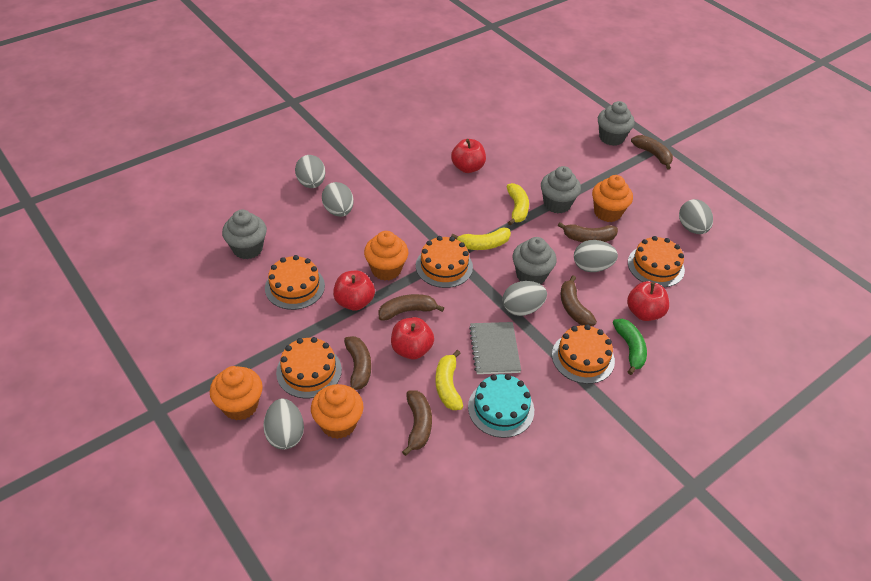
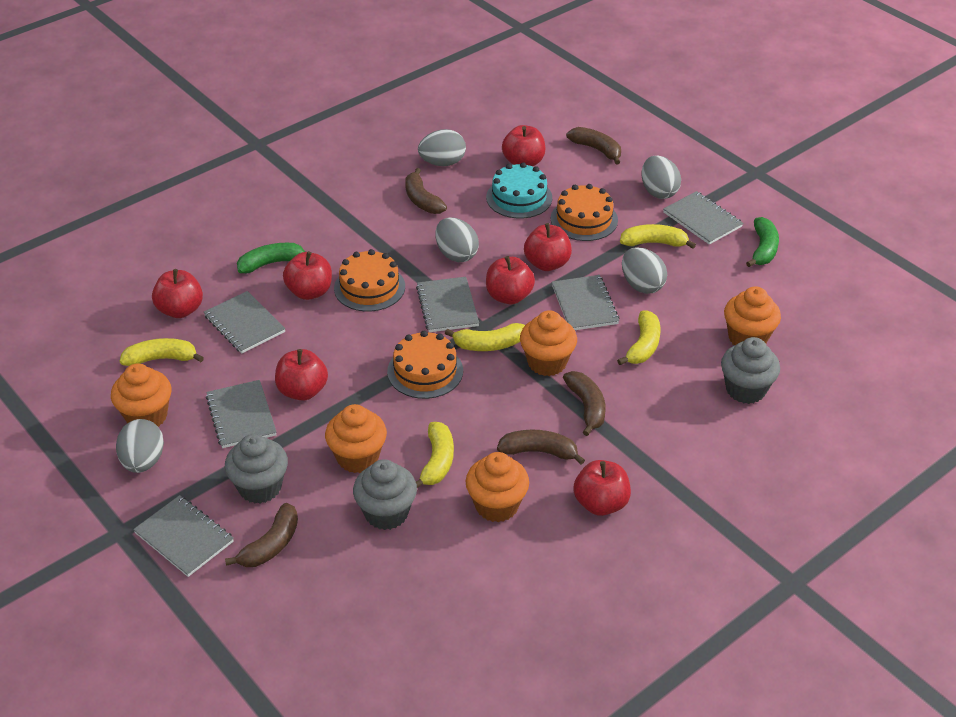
brown banana: [344,336,371,390] [379,294,444,320] [402,390,432,456] [558,222,618,242] [560,275,597,326] [631,135,673,169] = 6 -> [225,503,298,567] [405,168,447,214] [497,430,585,465] [563,371,606,436] [566,127,621,165] = 5
green banana: [613,319,647,375] = 1 -> [237,243,305,273] [746,217,779,267] = 2
grey cupcake: [222,210,267,259] [512,237,557,284] [541,166,581,213] [598,101,635,146] = 4 -> [225,434,288,504] [353,459,417,530] [721,337,780,404] = 3
grey egg: [263,399,304,449] [295,155,325,188] [322,182,354,217] [502,281,547,316] [574,240,618,272] [679,199,713,234] = 6 -> [116,419,164,473] [418,129,466,166] [435,217,479,262] [622,247,667,294] [642,156,681,199] = 5
grey notebook: [469,322,521,374] = 1 -> [133,495,234,577] [204,291,285,354] [206,380,277,448] [416,277,479,332] [552,275,619,330] [663,191,743,245] = 6
orange cake: [265,255,325,310] [276,337,342,398] [416,236,473,288] [552,324,615,384] [628,236,685,287] = 5 -> [334,249,405,312] [387,331,463,399] [551,184,618,241] = 3
orange cupcake: [210,366,263,420] [311,384,364,439] [364,231,408,280] [592,175,633,222] = 4 -> [111,364,171,427] [325,404,387,473] [466,452,529,522] [520,310,577,376] [724,286,781,345] = 5
red apple: [333,271,375,311] [391,317,434,359] [451,139,486,173] [627,281,669,321] = 4 -> [152,269,203,318] [275,349,328,401] [283,251,332,300] [486,256,535,304] [502,125,545,166] [524,223,572,271] [573,460,631,516] = 7
yellow banana: [435,350,463,410] [451,228,511,250] [507,183,529,226] = 3 -> [120,338,204,366] [416,422,454,488] [445,323,525,351] [617,310,661,365] [620,224,696,249] = 5

